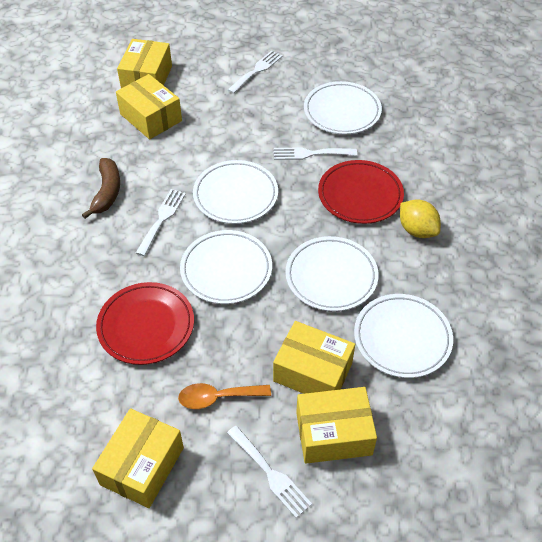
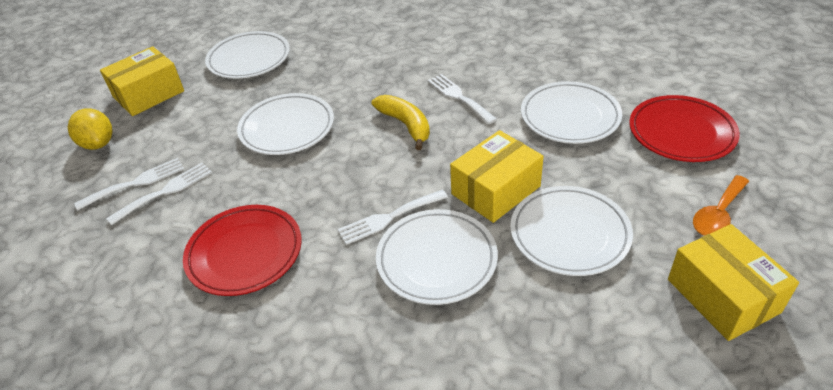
brown banana: [82,158,120,219] = 1 -> none = 0
yellow banana: none = 0 -> [372,95,430,150] = 1
yellow box: [92,408,184,508] [116,74,182,139] [117,39,172,88] [273,321,355,394] [296,387,377,464] = 5 -> [100,46,184,116] [450,130,544,223] [668,224,799,341] = 3

